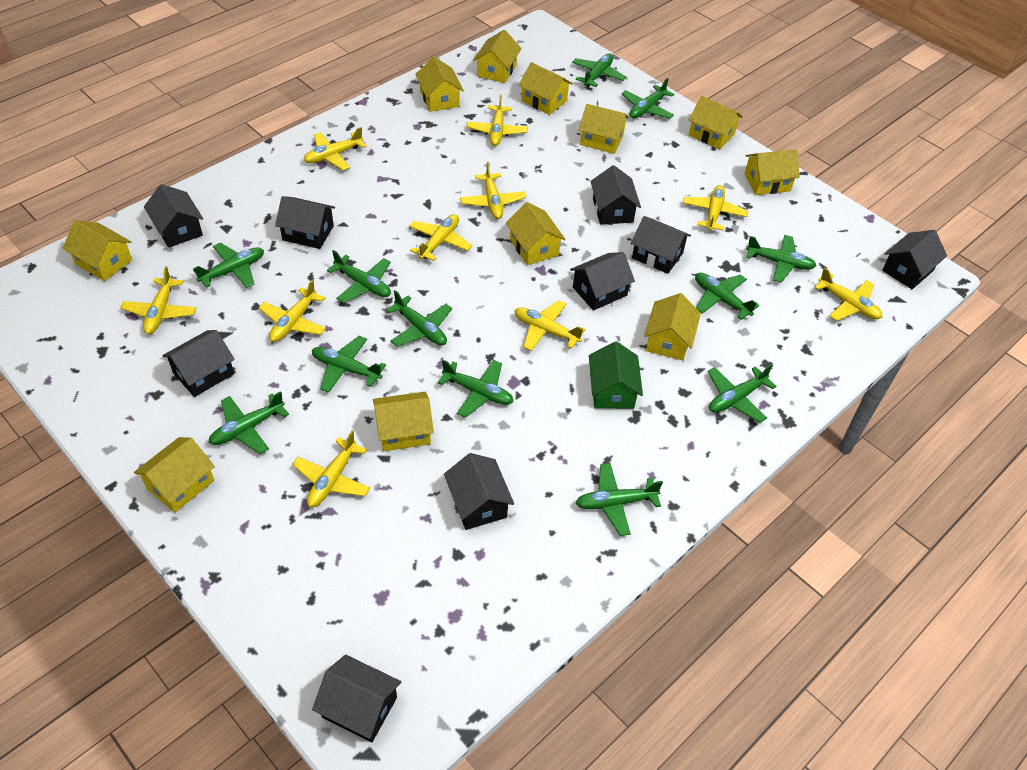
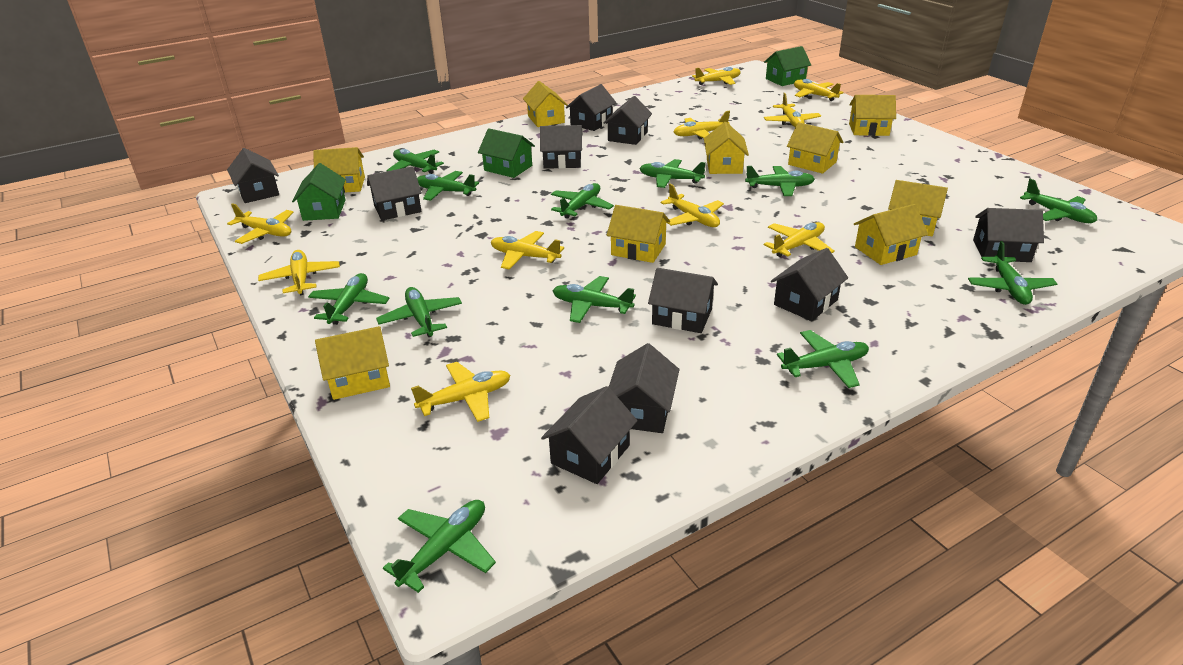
black house: [144,184,203,248] [162,330,235,397] [275,196,335,249] [312,655,401,742] [444,453,514,530] [570,252,635,311] [590,165,641,225] [631,216,691,274] [882,230,947,289] = 9 -> [227,148,279,203] [367,166,422,220] [540,125,583,169] [541,386,637,484] [566,84,616,131] [604,96,652,145] [609,343,680,433] [648,268,718,333] [771,248,848,321] [973,208,1044,262] = 10
green house: [589,341,643,409] = 1 -> [292,163,346,221] [478,128,535,178] [764,46,811,86] = 3
yellow house: [62,220,132,281] [134,437,215,513] [373,392,434,451] [415,57,464,112] [473,30,522,83] [506,202,566,265] [518,62,573,115] [579,104,629,154] [644,293,701,361] [689,96,743,149] [744,149,800,195] = 11 -> [313,147,365,193] [315,326,390,400] [523,81,568,127] [607,205,670,263] [704,122,749,174] [787,122,843,174] [849,95,896,136] [854,204,928,265] [888,180,948,236] = 9

